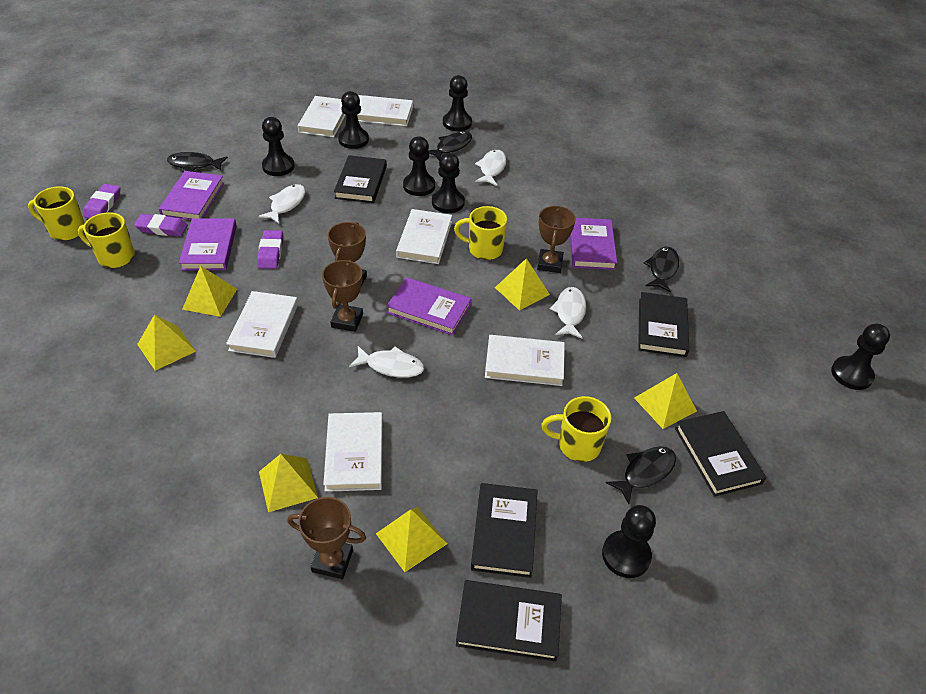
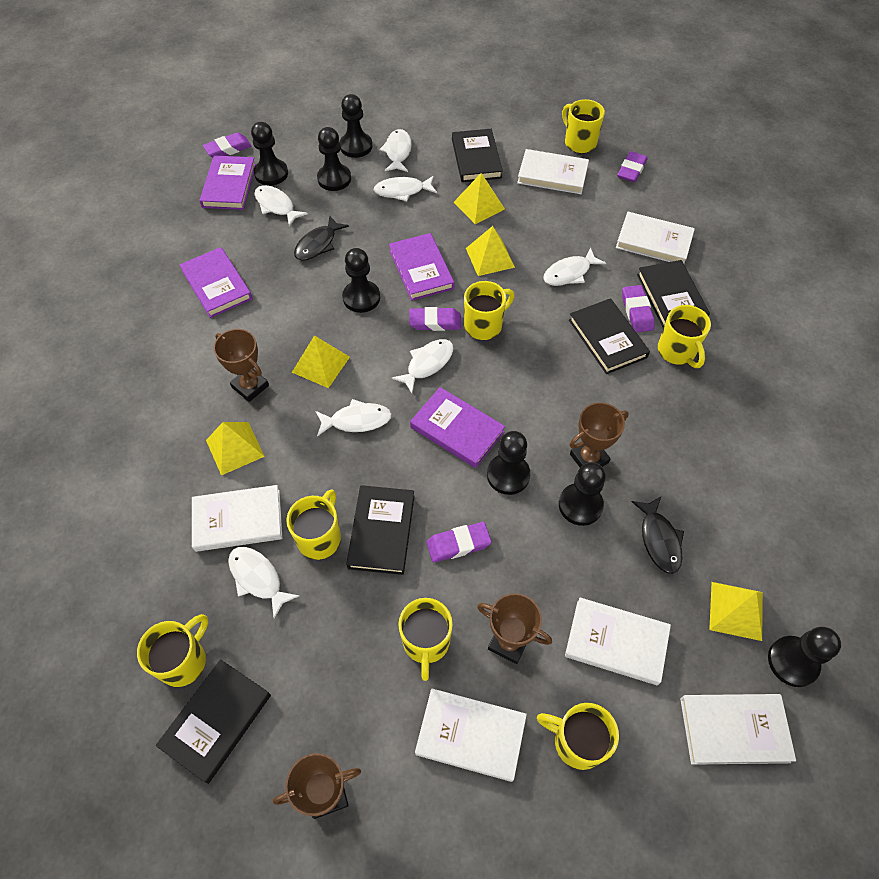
black fish: [167,152,228,172] [428,131,472,161] [606,446,676,504] [644,247,679,293] = 4 -> [294,216,349,261] [632,497,684,574] = 2
purple eraser: [83,184,120,218] [134,214,188,237] [257,230,283,269] = 3 -> [203,132,252,157] [409,307,461,331] [427,522,492,563] [617,151,647,183] [622,285,655,333] = 5
white fish: [258,184,305,224] [349,346,424,378] [475,150,506,186] [550,287,586,338] = 4 -> [228,547,299,618] [255,185,308,226] [316,399,392,436] [374,176,437,201] [379,129,412,172] [391,339,454,393] [543,247,606,286] = 7
yellow mug: [28,186,85,241] [78,212,135,268] [454,206,507,260] [541,396,611,462] = 4 -> [137,614,209,687] [286,489,341,560] [398,598,453,681] [464,281,514,340] [537,703,619,770] [562,99,605,153] [658,305,711,368] = 7
yellow pyramid: [137,315,196,371] [182,266,237,317] [259,454,318,512] [376,507,447,572] [495,258,550,311] [634,373,697,429] = 6 -> [206,422,265,476] [292,335,350,388] [454,173,505,224] [466,226,515,276] [709,582,763,641] = 5

